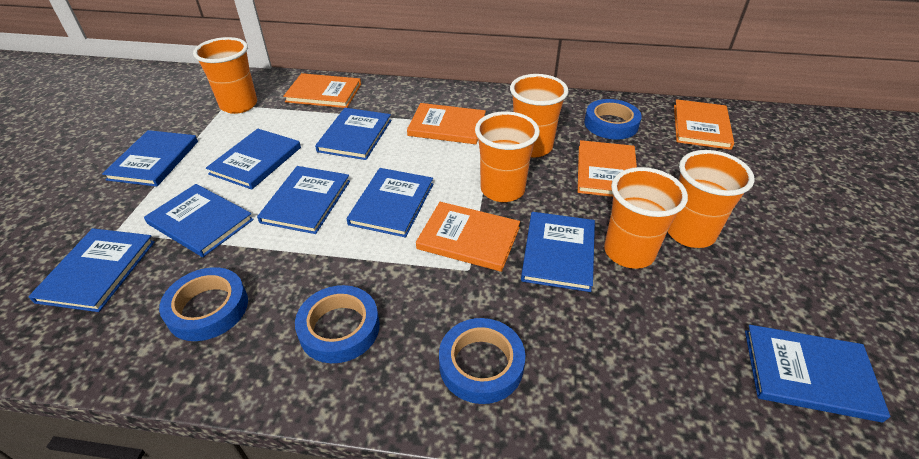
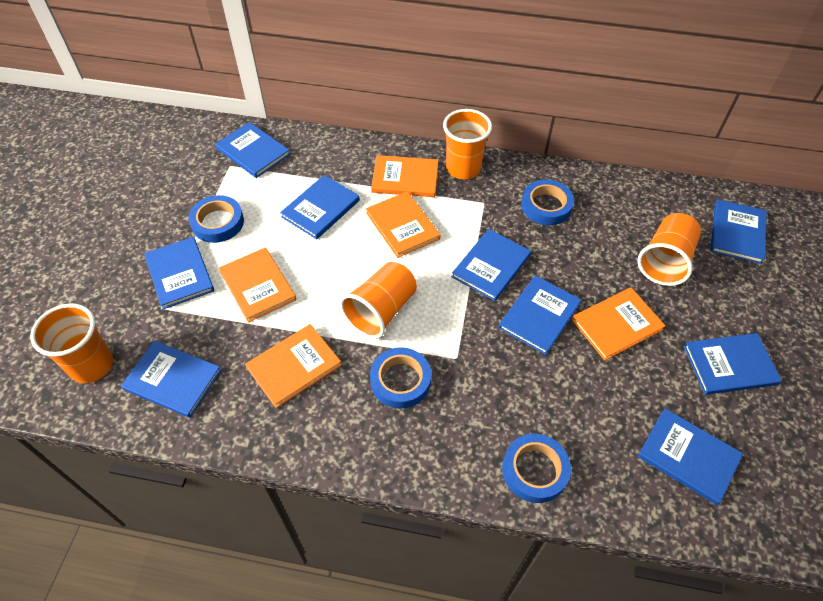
orange cup: [193,37,257,114] [475,111,540,202] [510,74,569,158] [604,167,688,269] [667,150,754,248] = 5 -> [30,303,113,383] [340,262,417,339] [443,109,492,179] [637,213,701,286] = 4

